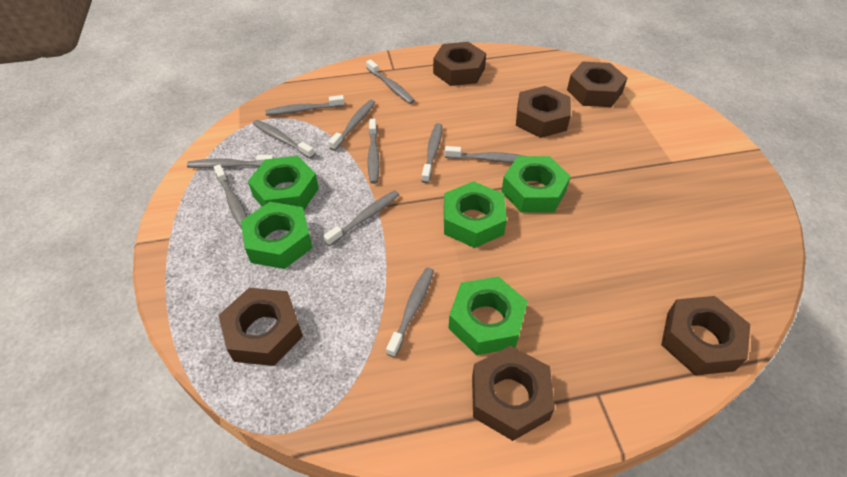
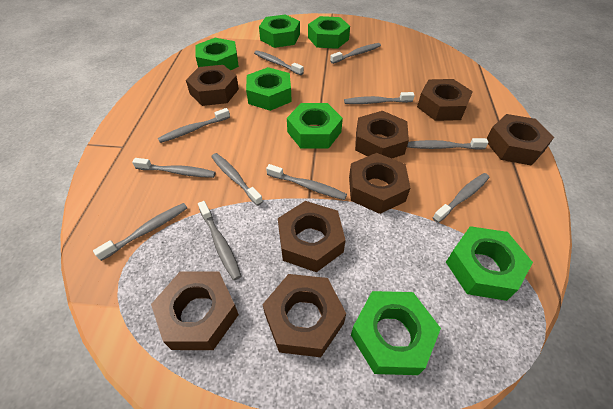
brown nut: [218,288,303,366] [433,42,486,86] [472,346,555,441] [516,86,571,138] [567,62,627,107] [661,296,750,375] = 6 -> [151,272,239,350] [186,65,239,106] [262,274,346,357] [278,201,345,272] [349,153,410,214] [355,111,409,159] [417,79,473,121] [487,114,554,166] = 8
green nut: [241,202,313,269] [248,156,319,210] [444,181,507,248] [449,276,528,355] [501,156,571,213] = 5 -> [195,38,239,70] [246,67,292,111] [259,14,300,48] [287,103,343,149] [308,16,350,49] [351,291,441,375] [446,226,533,301] = 7

